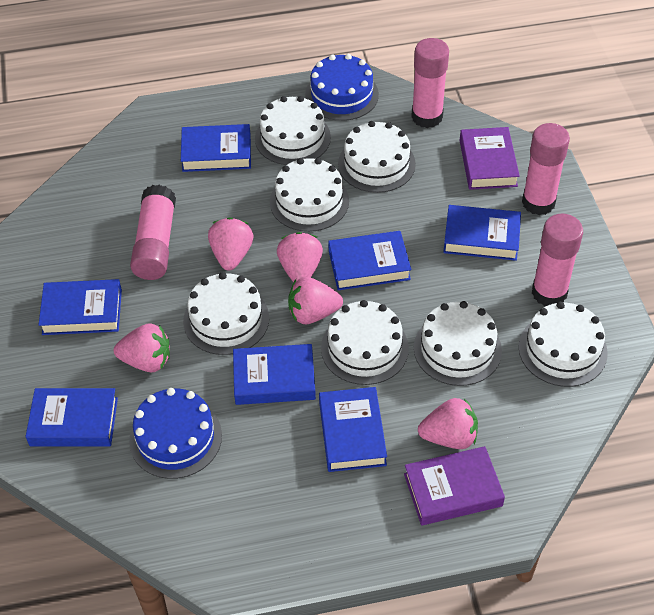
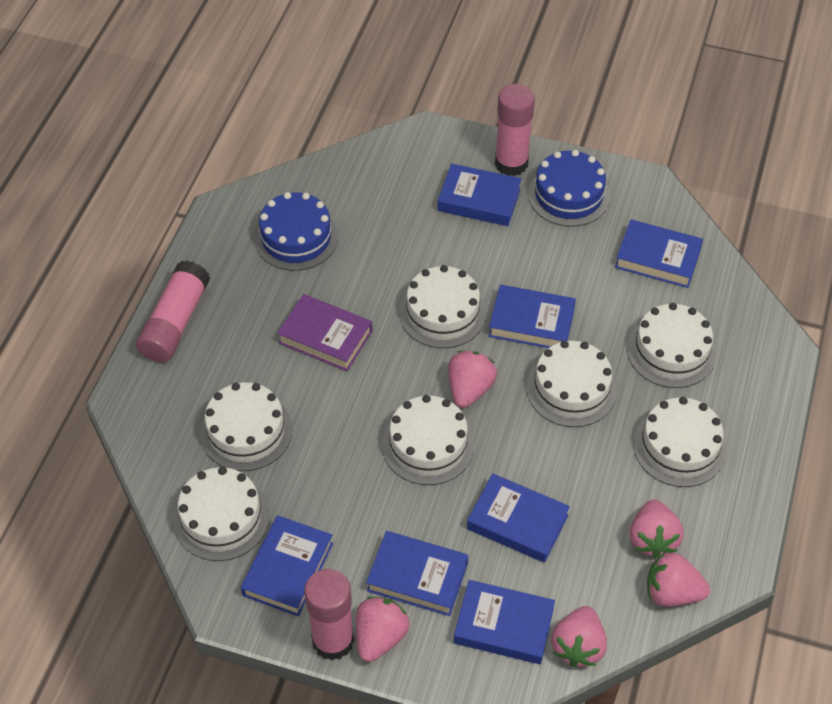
pink glue stick: [130,185,176,280] [411,38,449,128] [522,123,570,215] [532,214,583,306] = 4 -> [136,261,210,363] [304,569,354,661] [495,84,535,176] = 3
purple book: [404,446,505,525] [460,127,520,190] = 2 -> [277,294,372,371] = 1

